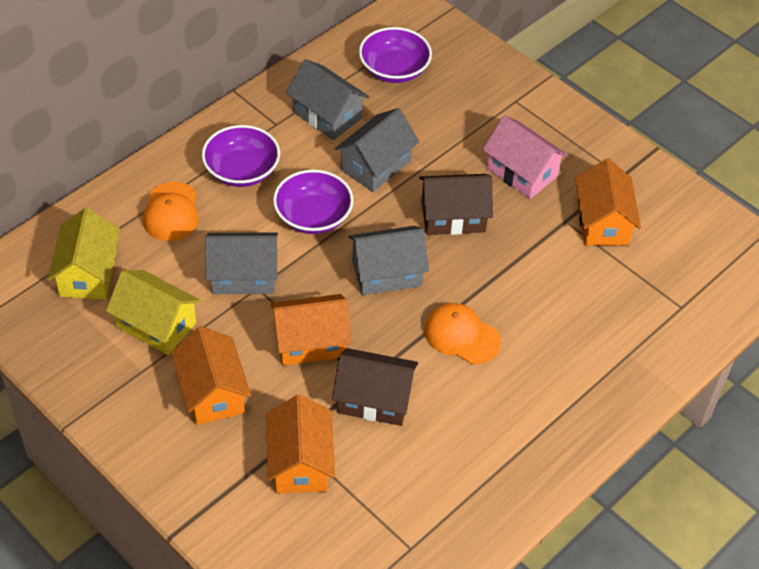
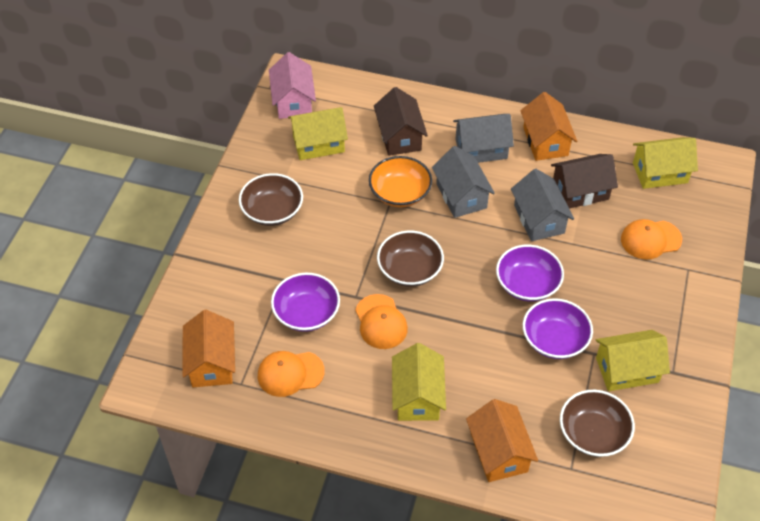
brown bowl: none = 0 -> [239,173,303,226] [377,230,444,287] [560,390,635,457] = 3
grey house: [205,232,278,294] [286,59,369,140] [335,108,419,192] [348,226,429,295] = 4 -> [432,146,495,218] [453,114,514,163] [511,169,574,241] = 3
orange bowl: none = 0 -> [369,156,432,208] = 1
orange cap: [143,182,199,241] [424,303,501,364] = 2 -> [258,351,325,397] [355,294,408,349] [621,219,682,260] = 3
orange house: [171,326,251,425] [266,395,335,494] [270,294,352,366] [575,159,641,245] = 4 -> [182,310,235,387] [466,399,538,482] [520,92,577,161] = 3
yellow house: [48,208,120,299] [106,270,201,355] = 2 -> [288,107,348,160] [392,343,446,421] [596,330,670,391] [633,137,698,189] = 4

